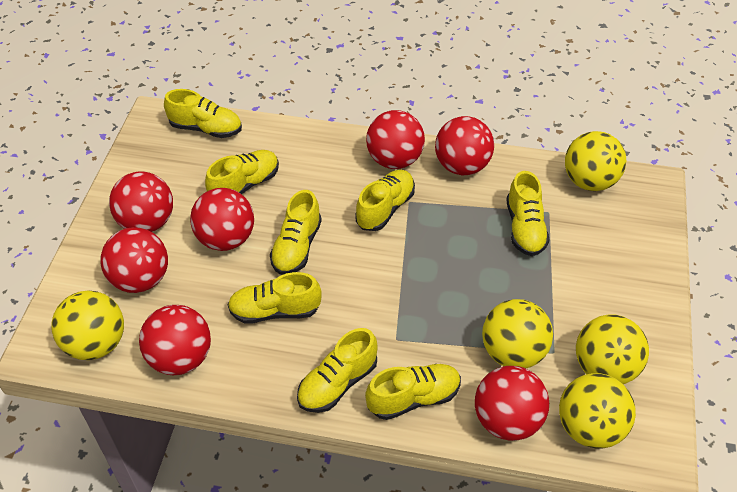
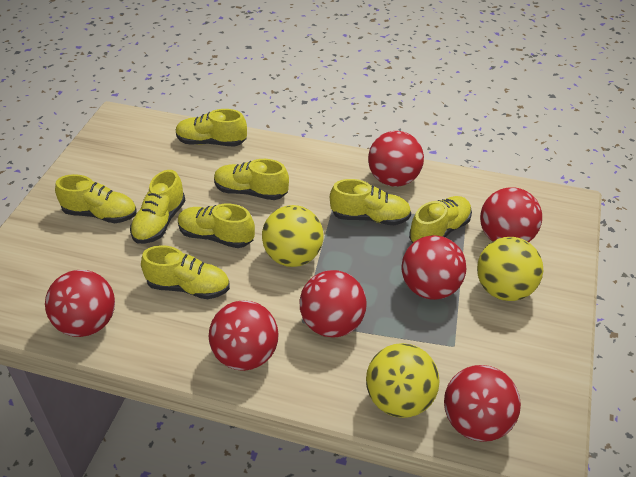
yellow ball: [51,291,124,360] [482,299,553,368] [559,373,636,448] [565,131,626,191] [576,315,649,384] = 5 -> [262,205,324,267] [366,343,440,418] [477,237,543,301] = 3

